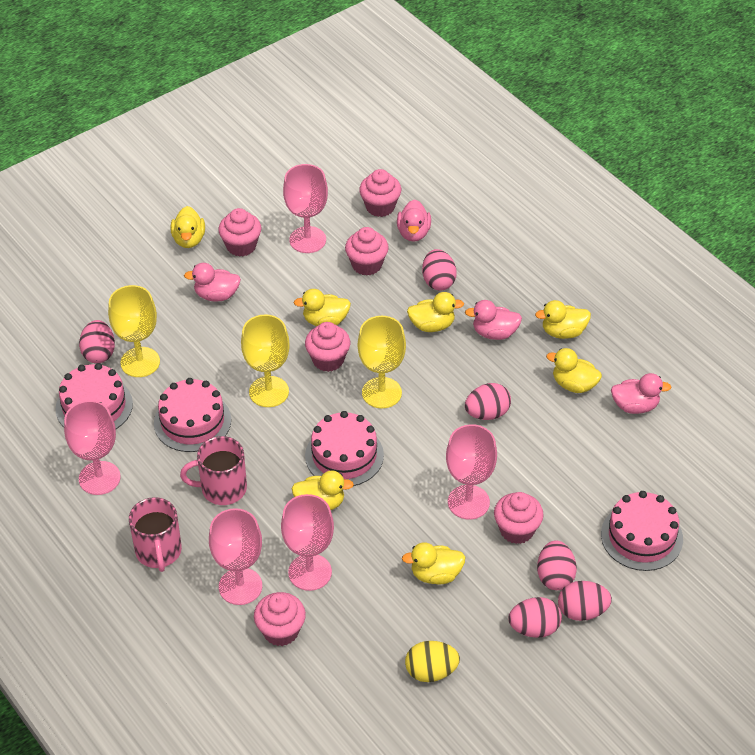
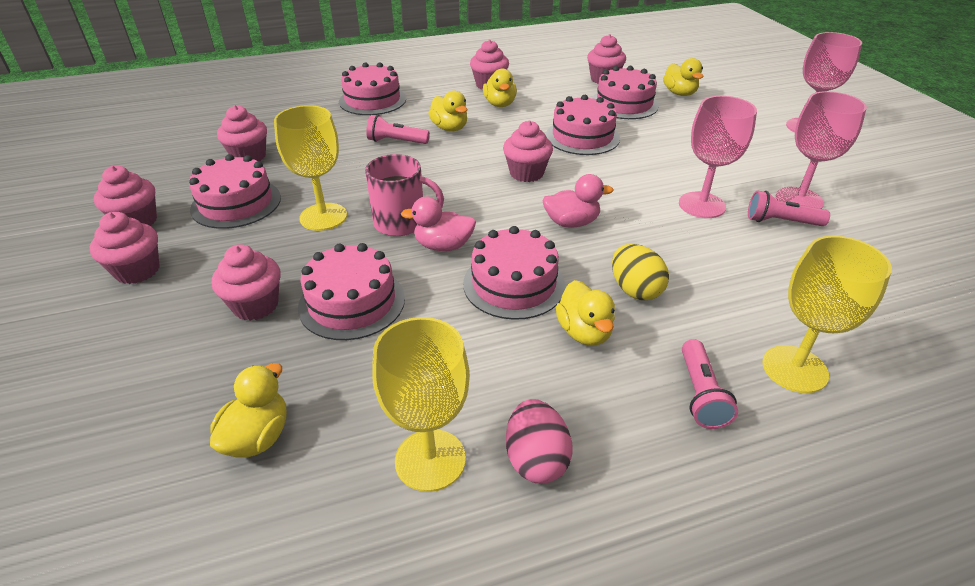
pink cake: [55,363,133,429] [154,378,231,452] [305,411,384,486] [601,491,683,571] = 4 -> [189,154,281,229] [298,243,405,340] [339,62,406,115] [463,226,565,320] [546,95,620,155] [592,66,659,119] = 6
pink cupcake: [218,208,261,257] [254,592,306,646] [305,322,350,372] [345,227,389,276] [359,169,401,217] [494,492,544,544] = 6 -> [89,212,160,284] [94,166,157,226] [212,244,281,321] [217,105,267,161] [470,40,509,90] [503,120,553,182] [587,34,626,84] = 7
pink duck: [184,263,241,302] [397,200,431,242] [465,300,522,340] [611,373,671,414] = 4 -> [401,197,476,251] [543,174,614,227] = 2
pink egg: [79,320,115,363] [422,249,457,291] [465,383,511,420] [508,597,562,638] [537,540,577,590] [558,581,612,621] = 6 -> [506,399,573,483] = 1
pink flashlight: none = 0 -> [366,115,430,144] [682,339,738,429] [748,190,830,226] = 3
pink goblet: [64,400,121,495] [209,508,262,605] [281,494,334,591] [283,164,328,253] [446,424,497,520] = 5 -> [679,96,757,218] [776,91,867,209] [786,32,862,132] = 3
pink mug: [129,497,182,572] [180,436,247,505] = 2 -> [365,154,444,236] = 1
yellow duck: [170,206,205,248] [292,470,354,510] [294,289,351,326] [402,542,466,584] [407,292,464,332] [535,300,591,339] [546,348,602,393] = 7 -> [210,363,286,458] [428,91,467,131] [483,69,517,107] [556,280,615,346] [663,58,703,96] = 5

